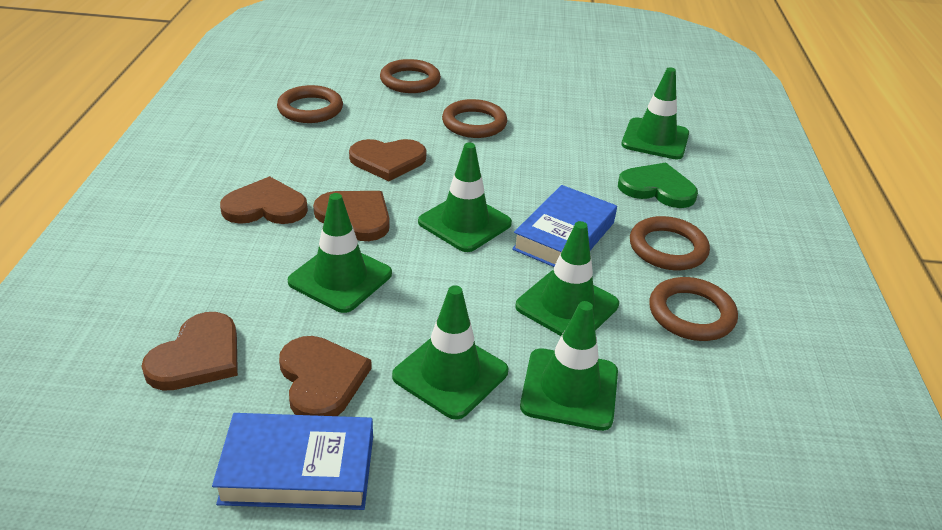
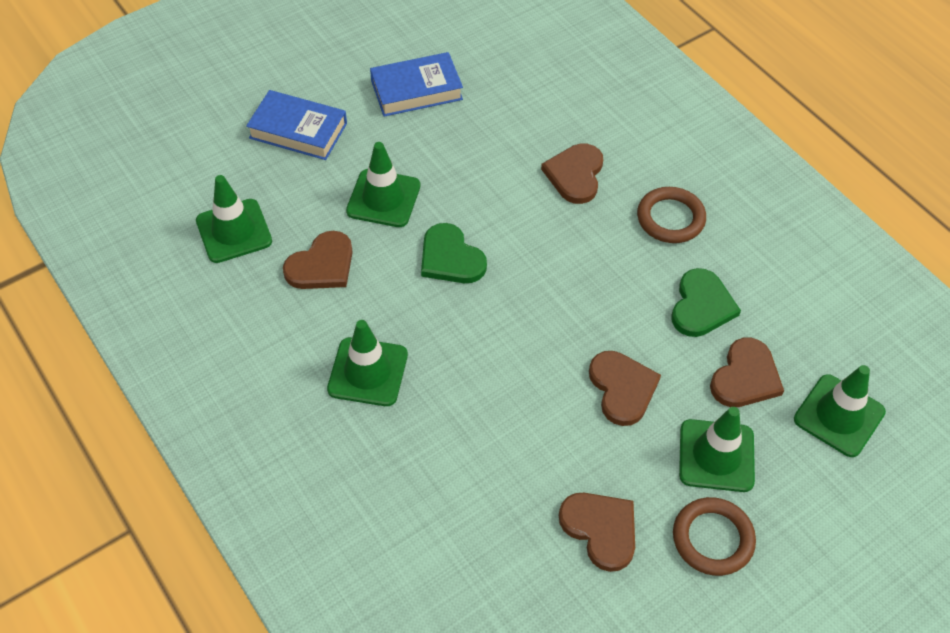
brown ring: [277,85,343,123] [380,59,441,93] [442,99,507,138] [630,216,710,270] [649,277,738,341] = 5 -> [637,187,706,243] [673,497,756,576] = 2
green heart: [618,162,698,208] = 1 -> [421,223,487,283] [672,268,741,337] = 2
green traffic cone: [288,193,392,313] [392,285,508,419] [418,143,512,252] [515,221,619,336] [520,301,618,431] [621,67,689,160] = 6 -> [196,175,272,263] [327,320,408,406] [346,142,420,227] [679,407,755,492] [794,365,886,457] = 5

